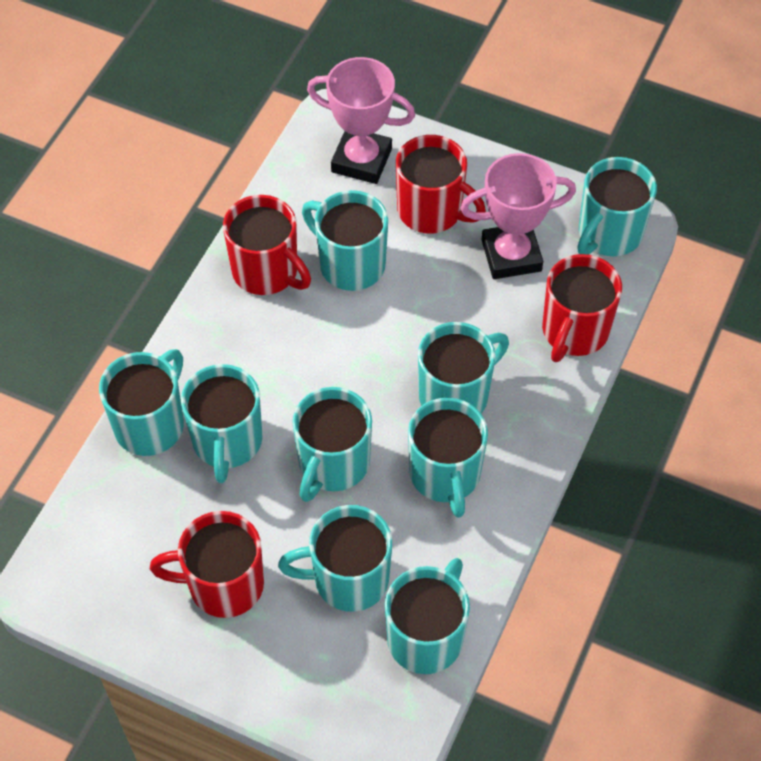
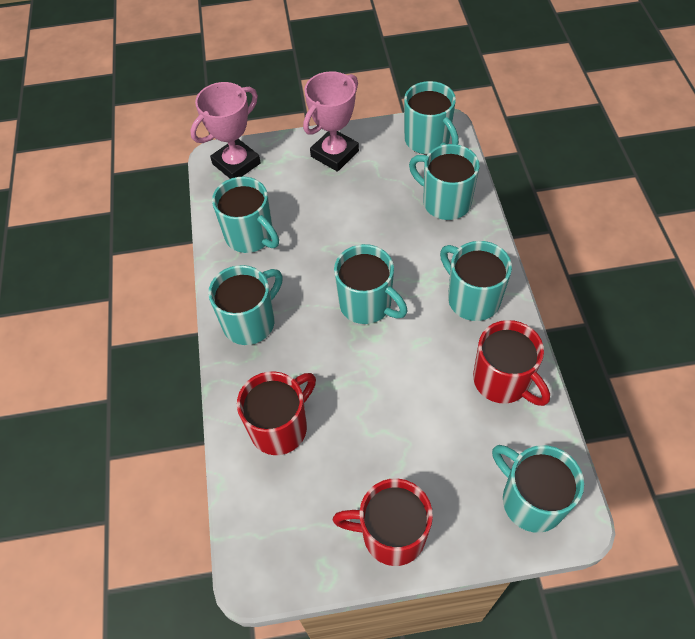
red mug: [150,511,264,618] [223,195,311,295] [396,135,486,234] [542,254,622,362] = 4 -> [237,371,316,455] [333,478,433,566] [473,320,550,406] = 3
turquoise mug: [99,349,184,456] [181,364,263,483] [278,505,392,612] [293,387,372,502] [302,190,388,291] [385,558,470,674] [408,398,488,518] [418,322,509,413] [577,157,657,256] = 9 -> [208,265,283,345] [212,177,279,253] [334,244,407,324] [404,81,459,154] [409,144,480,220] [440,241,512,321] [492,445,584,533] = 7

